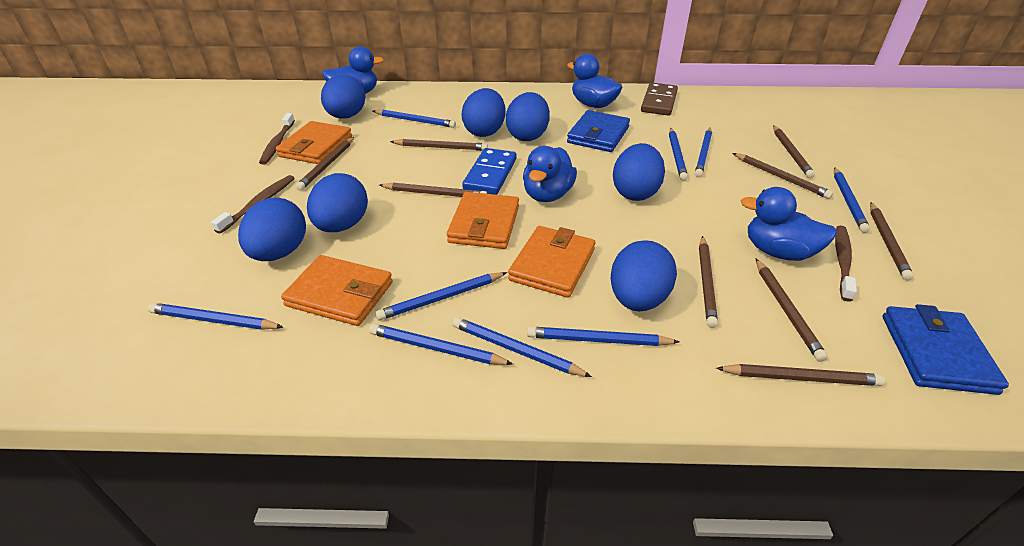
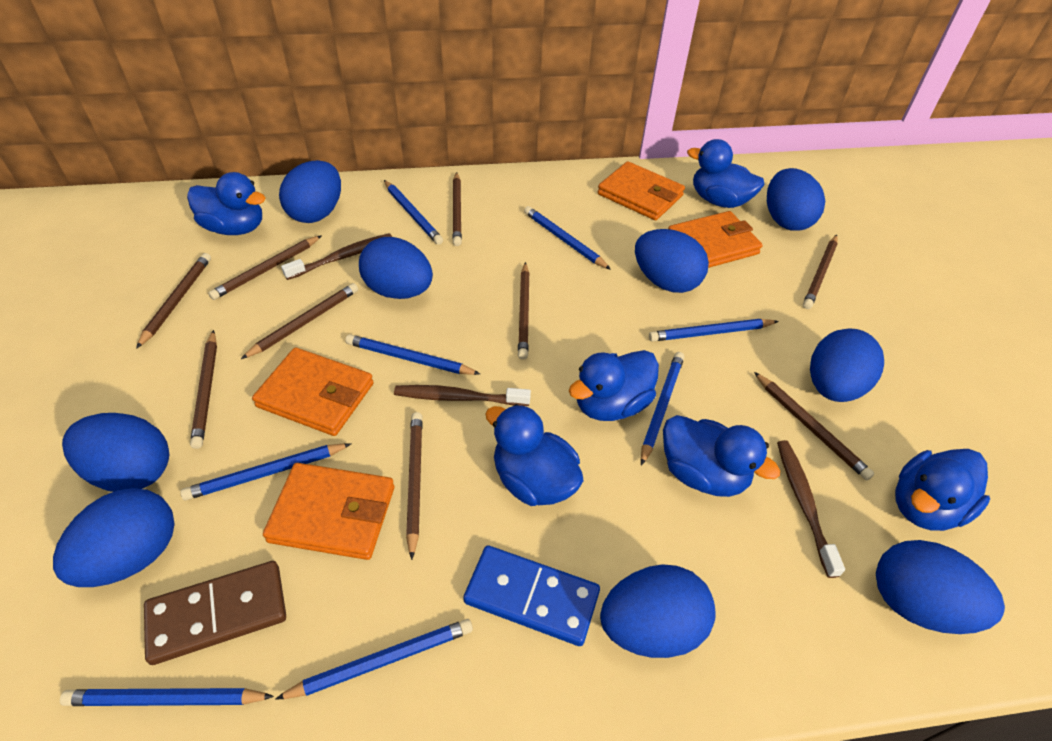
blue duck: [322,46,384,94] [523,146,577,202] [567,54,622,108] [740,187,837,261] = 4 -> [187,172,266,235] [485,404,584,506] [569,350,659,421] [663,415,780,497] [687,139,765,208] [895,449,990,531] = 6
blue egg: [238,198,306,261] [307,173,368,232] [321,74,365,119] [461,88,506,137] [506,92,550,141] [611,240,677,311] [613,143,665,201] = 7 -> [53,488,175,587] [62,413,169,492] [279,160,341,223] [359,237,433,299] [600,564,716,658] [635,229,709,293] [767,168,825,231] [810,328,884,402] [876,540,1005,634] = 9
blue pencil: [148,303,283,330] [369,324,513,365] [373,109,456,128] [375,272,507,320] [452,317,592,377] [527,327,680,346] [669,128,688,181] [695,128,712,177] [834,167,870,233] = 9 -> [60,688,274,706] [180,443,352,500] [275,619,473,700] [346,334,480,375] [384,180,443,245] [524,206,611,270] [641,352,684,466] [649,319,779,342] = 8
blue wallet: [567,110,630,152] [882,304,1009,395] = 2 -> none = 0

